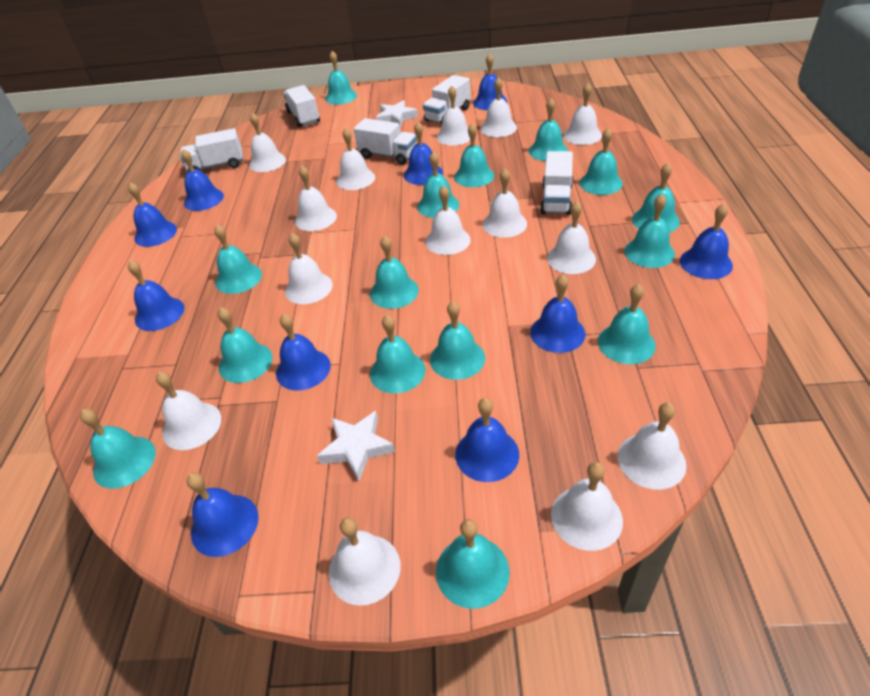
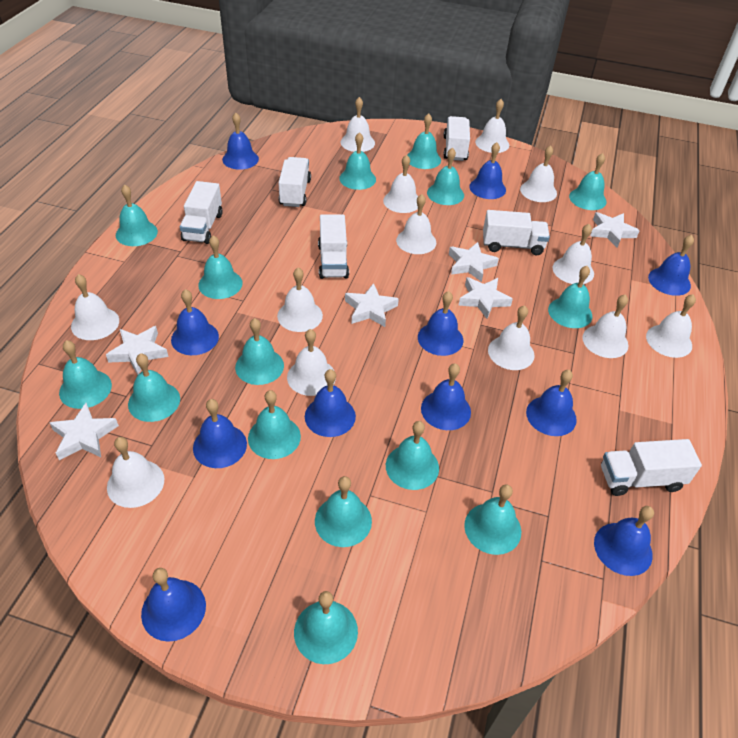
blue bell: [128,182,177,247] [128,260,184,331] [181,149,224,211] [187,473,259,557] [276,313,331,391] [404,122,443,185] [455,398,519,482] [473,53,507,110] [530,274,585,353] [680,204,733,279] = 10 -> [141,568,206,642] [171,289,219,355] [193,399,247,468] [222,113,259,170] [305,369,356,437] [418,291,463,356] [421,363,471,430] [469,142,506,199] [526,370,577,436] [594,506,654,576] [648,235,694,296] = 11
white bell: [156,372,221,450] [249,113,286,172] [285,233,333,304] [295,166,337,231] [329,517,400,606] [336,127,375,190] [425,185,471,255] [437,86,470,146] [481,77,517,137] [482,168,527,238] [547,201,596,274] [551,462,623,551] [564,83,602,145] [617,403,687,490] = 14 -> [71,274,119,340] [107,437,164,508] [277,268,323,332] [287,329,336,396] [341,97,375,152] [383,155,418,213] [396,194,436,254] [475,99,509,153] [488,305,534,370] [520,145,557,202] [553,224,594,284] [582,294,628,358] [646,294,696,358] = 13
white star: [317,411,395,481] [376,100,418,127] = 2 -> [50,403,119,460] [106,326,169,375] [345,283,399,327] [449,242,499,282] [458,277,513,319] [590,212,640,248] = 6
white truck: [180,128,243,171] [283,85,320,127] [354,118,417,165] [423,75,471,125] [540,151,573,215] = 5 -> [180,181,223,244] [279,157,311,207] [318,214,349,279] [443,116,470,161] [483,210,550,255] [601,439,702,496] = 6

